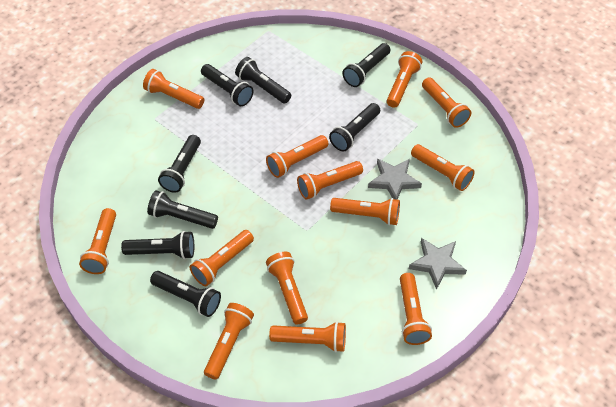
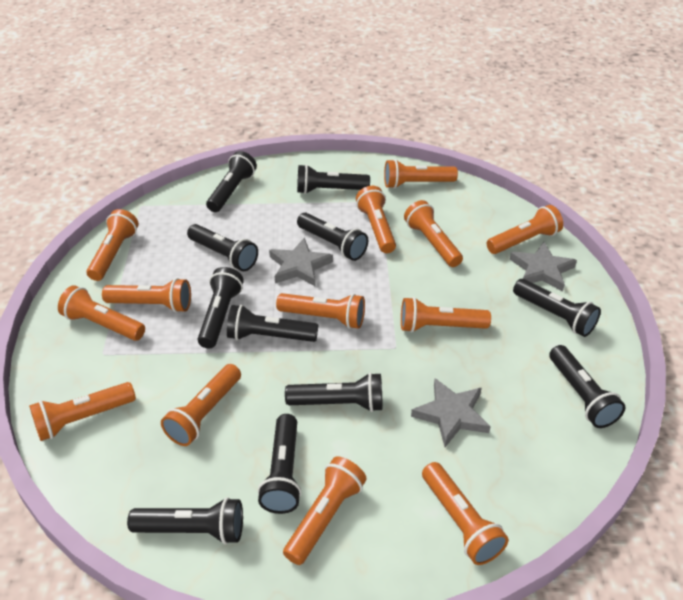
black flashlight: [121,231,194,259] [147,191,218,229] [150,271,221,317] [158,135,201,193] [201,64,254,106] [235,57,291,104] [329,103,380,152] [343,43,391,87] = 8 -> [127,497,243,544] [187,224,258,271] [198,267,244,348] [206,151,257,212] [227,305,318,342] [258,414,302,514] [285,372,382,412] [297,164,370,194] [297,213,368,261] [513,279,601,337] [549,345,626,428] = 11
grey star: [368,159,422,200] [409,238,467,290] = 2 -> [269,238,333,287] [411,378,491,447] [510,242,577,292] = 3

